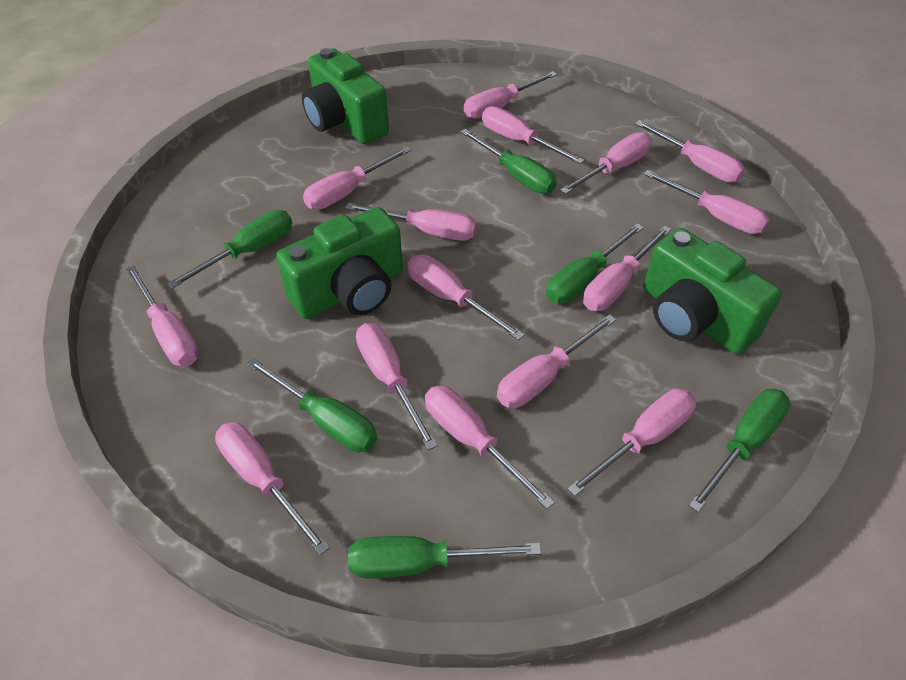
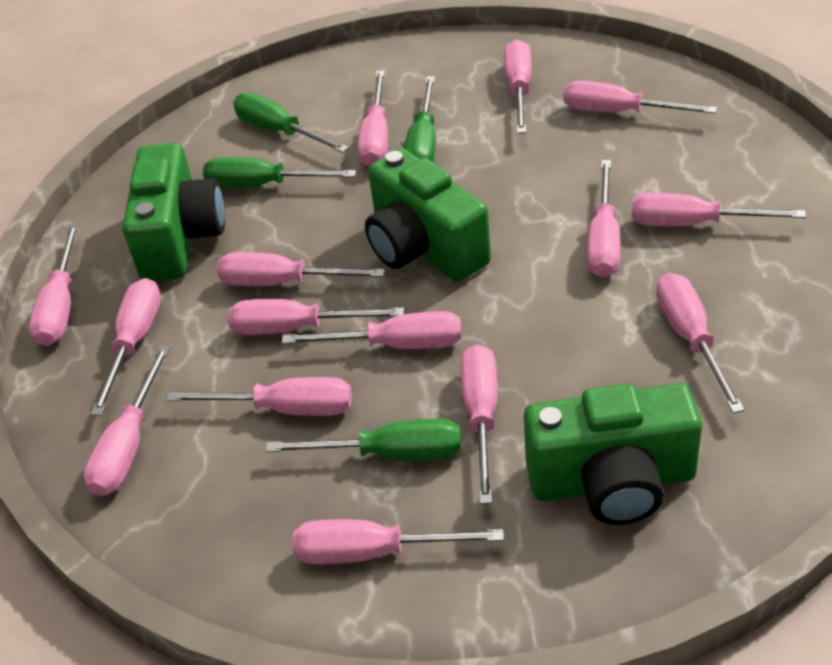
green screwdriver: [167,210,292,289] [247,358,378,452] [348,536,541,578] [460,129,557,194] [546,223,644,304] [688,389,791,512] = 6 -> [203,157,356,188] [233,93,349,153] [266,419,461,460] [404,76,435,162] = 4

